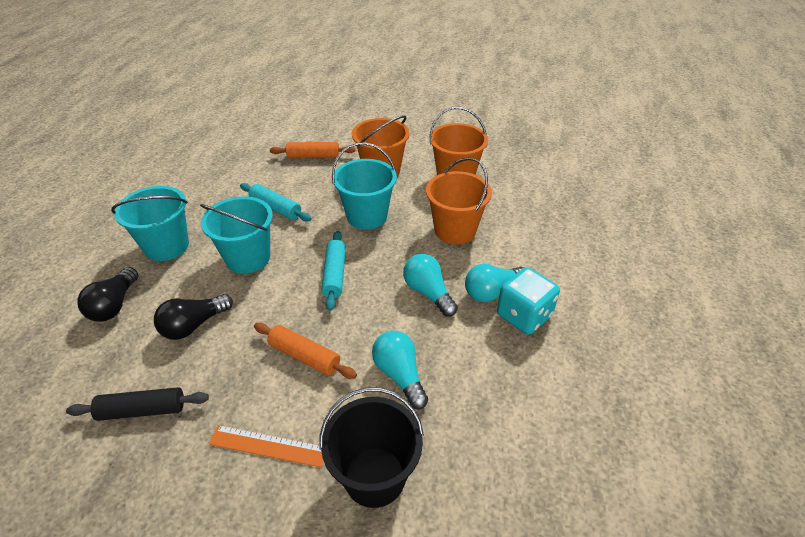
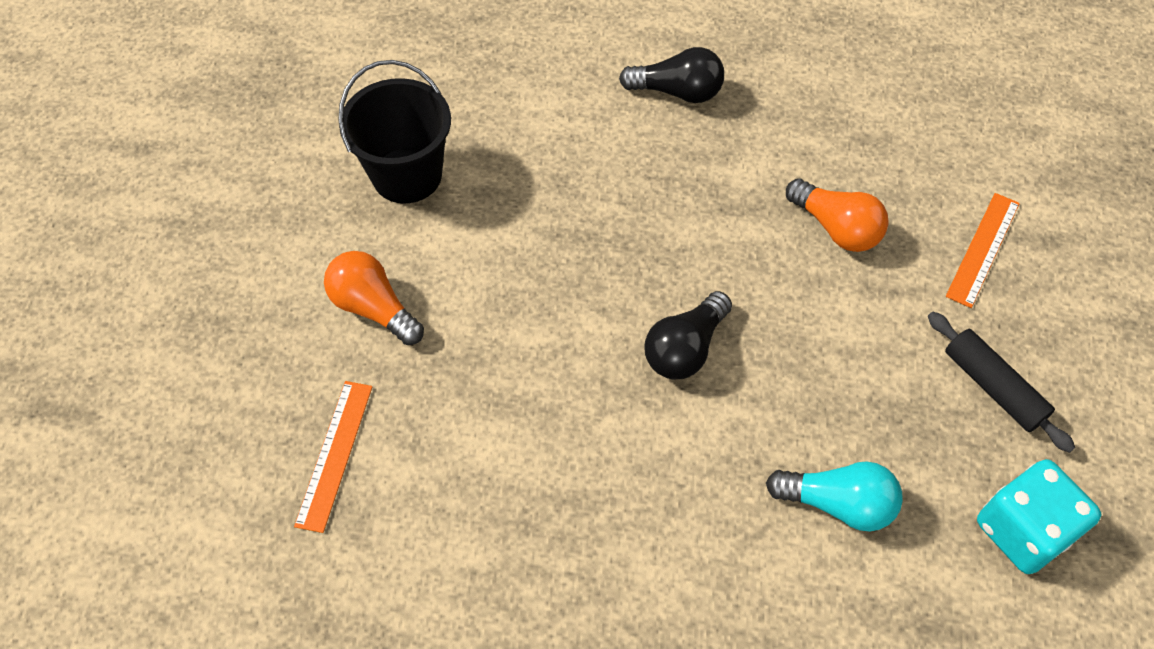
orange bucket: [352,115,410,177] [426,157,492,244] [429,107,488,175] = 3 -> none = 0
orange light bulb: none = 0 -> [324,251,424,345] [786,179,889,252] = 2
orange rolling pin: [254,323,357,379] [270,142,356,158] = 2 -> none = 0
orange ruler: [209,425,323,467] = 1 -> [294,381,373,533] [946,193,1020,308] = 2
turquoise bucket: [111,186,189,261] [200,196,273,274] [332,142,397,230] = 3 -> none = 0
turquoise light bulb: [372,330,428,409] [403,254,458,317] [465,264,524,302] = 3 -> [766,461,903,532] = 1
turquoise rolling pin: [240,183,311,222] [321,231,346,311] = 2 -> none = 0

